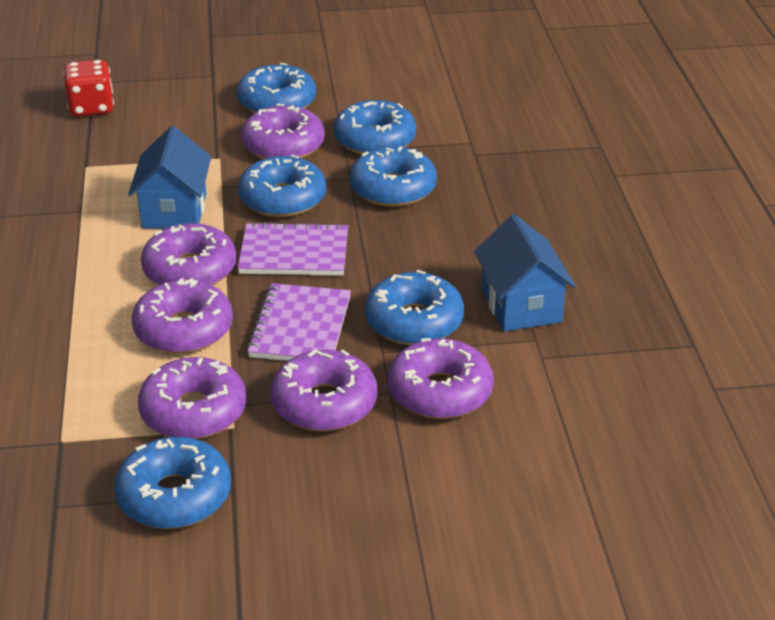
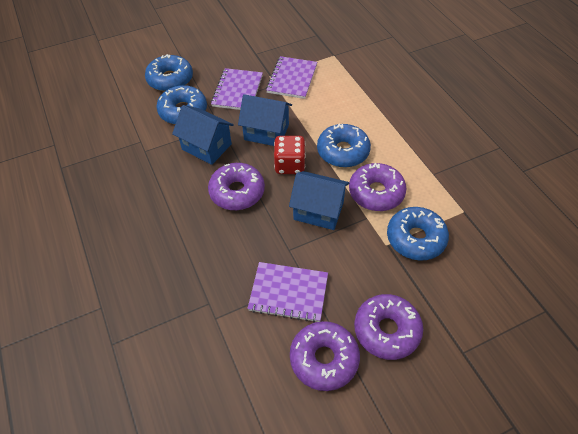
blue donut: [114,437,231,529] [237,63,316,113] [238,155,326,217] [334,100,416,155] [350,146,437,207] [365,270,464,345] = 6 -> [145,54,193,91] [156,85,207,124] [317,124,371,168] [387,207,449,261] = 4
blue house: [128,126,211,229] [474,214,576,332] = 2 -> [172,105,234,165] [238,94,292,146] [289,171,349,230] = 3
purple donut: [132,278,233,354] [138,357,246,439] [141,223,237,286] [241,104,325,159] [271,349,377,431] [388,338,494,419] = 6 -> [208,163,265,210] [290,321,360,391] [349,163,407,211] [354,294,423,360] = 4
purple notebook: [237,222,348,276] [246,283,351,361] = 2 -> [211,68,263,110] [247,262,328,323] [266,56,317,99] = 3

